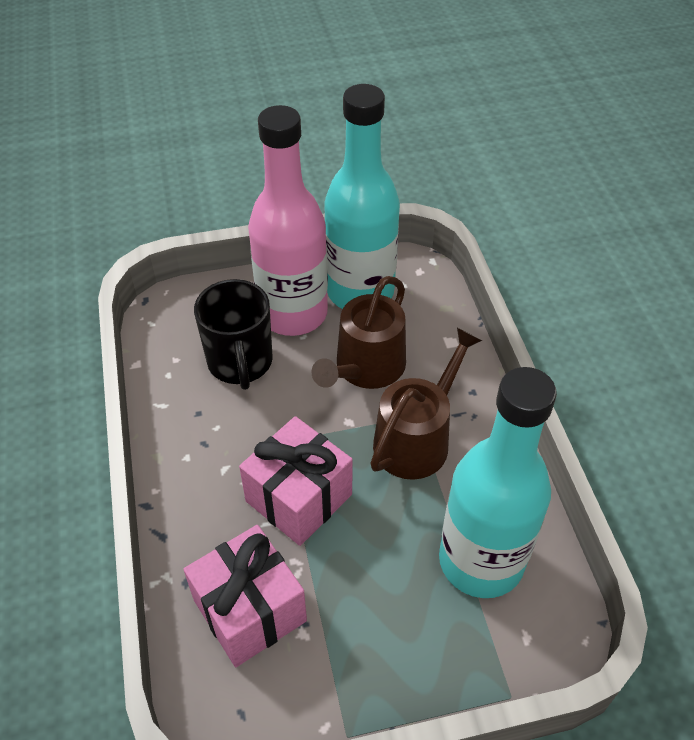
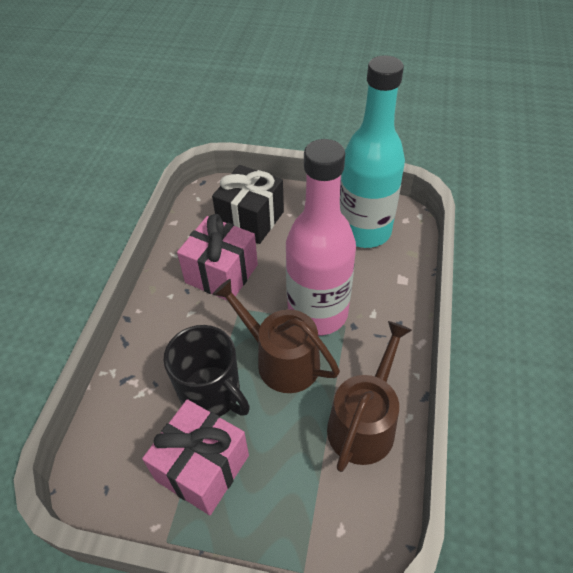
black gift: none = 0 -> [212,165,284,244] = 1
turquoise bottle: [324,84,400,309] [439,367,557,598] = 2 -> [340,55,405,248] = 1

